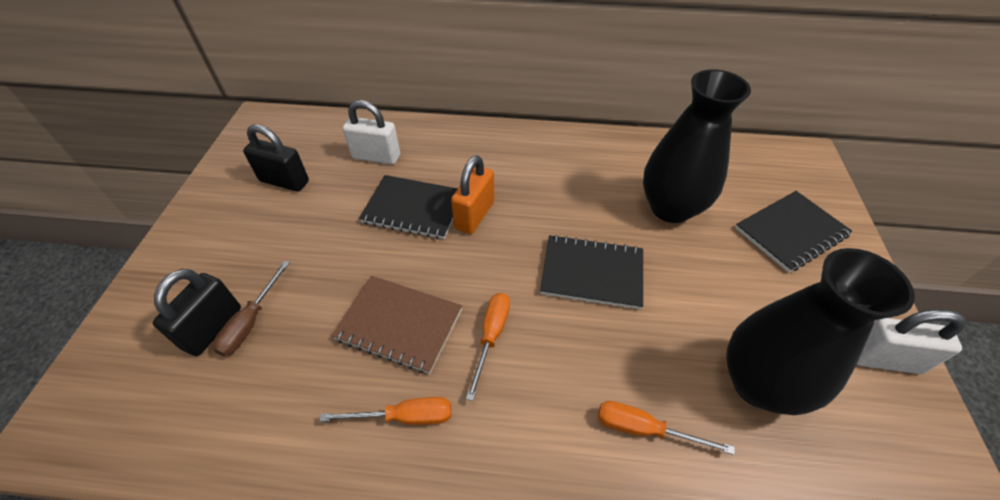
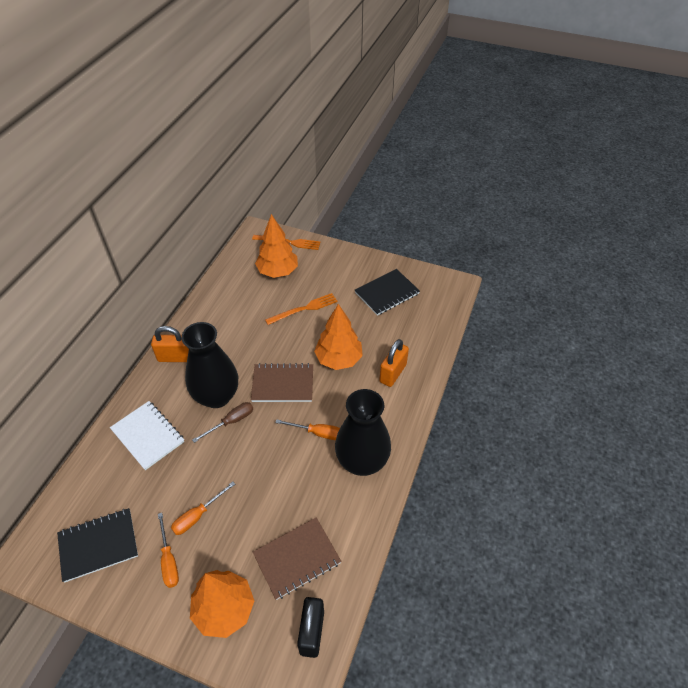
black notebook: [359,175,458,239] [540,235,643,309] [735,191,852,273] = 3 -> [57,508,138,583] [355,269,420,316] = 2
black padlock: [153,269,241,356] [243,124,309,192] = 2 -> [297,597,324,658] = 1
brown notebook: [332,276,462,374] = 1 -> [251,363,313,402] [253,517,341,600] = 2
orange fork: none = 0 -> [252,235,321,250] [265,293,338,325] = 2
orange padlock: [451,156,494,234] = 1 -> [151,326,189,362] [379,339,409,387] = 2
orange tree: none = 0 -> [190,570,254,638] [255,214,298,278] [314,304,363,370] = 3
white notebook: none = 0 -> [110,401,184,470] = 1
white padlock: [343,100,400,165] [857,309,966,374] = 2 -> none = 0

